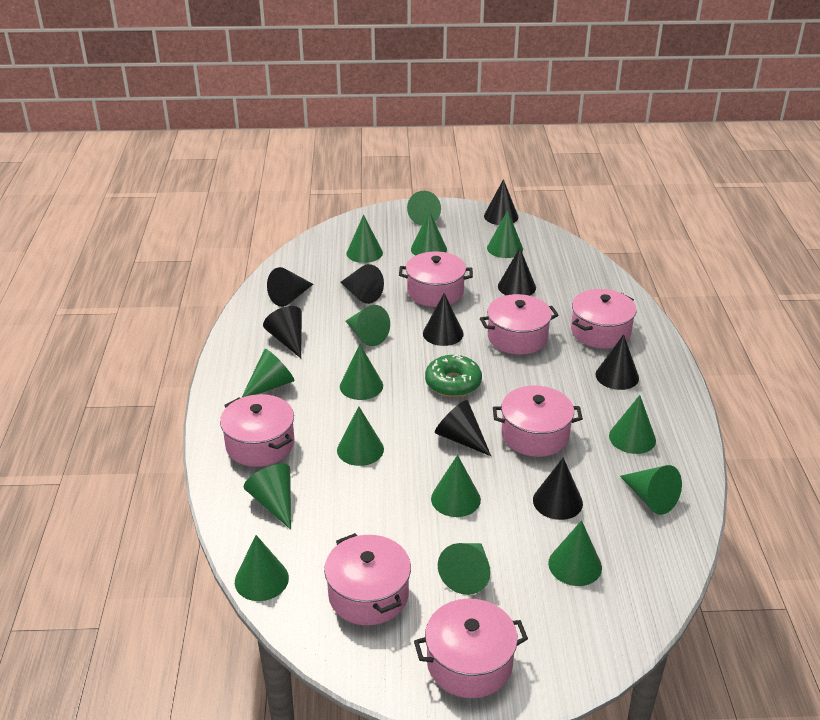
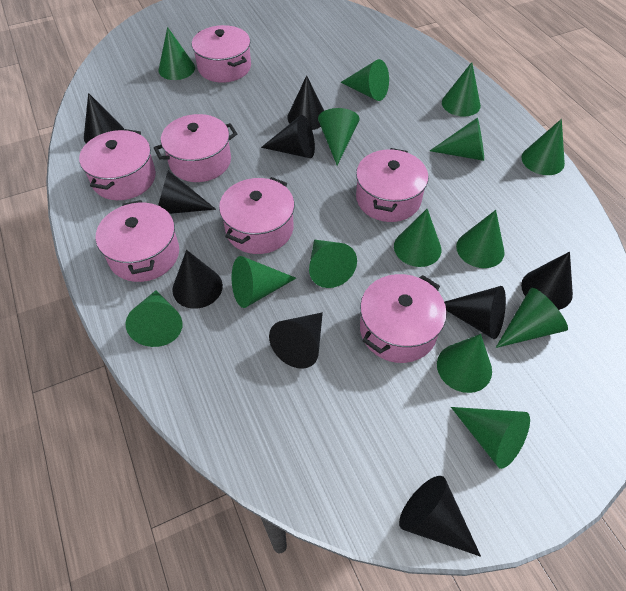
green cone: [235,535,289,601] [241,349,295,398] [244,464,291,530] [337,406,384,466] [340,344,383,400] [346,305,390,346] [347,214,383,263] [407,191,441,226] [411,211,447,256] [431,455,481,517] [438,543,491,595] [487,210,523,258] [548,520,602,586] [609,395,656,454] [620,465,682,515] = 15 -> [126,290,182,347] [158,27,195,80] [232,256,296,308] [309,240,357,288] [318,108,360,165] [341,59,389,101] [394,209,441,267] [430,117,484,161] [437,334,492,393] [442,62,481,117] [451,407,530,469] [456,210,505,268] [496,288,568,348] [522,119,565,175] = 14
green donut: [425,355,482,397] = 1 -> none = 0

